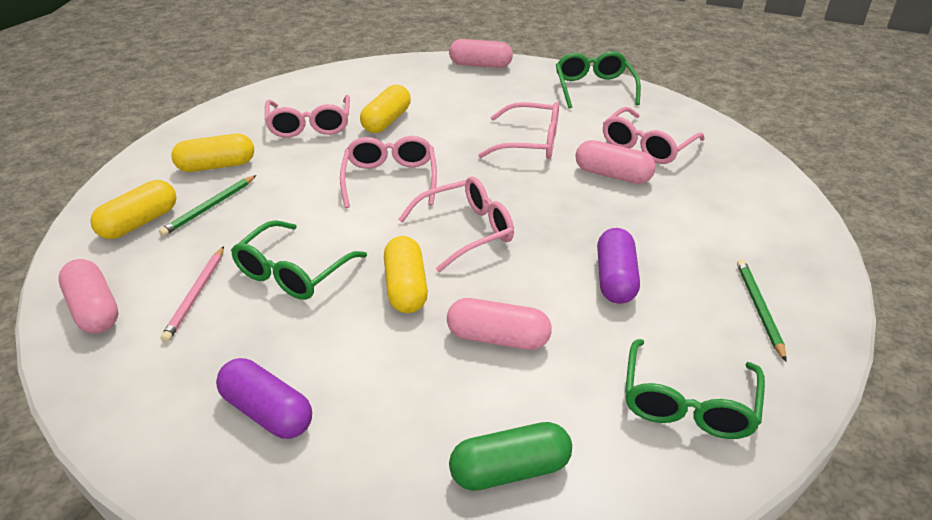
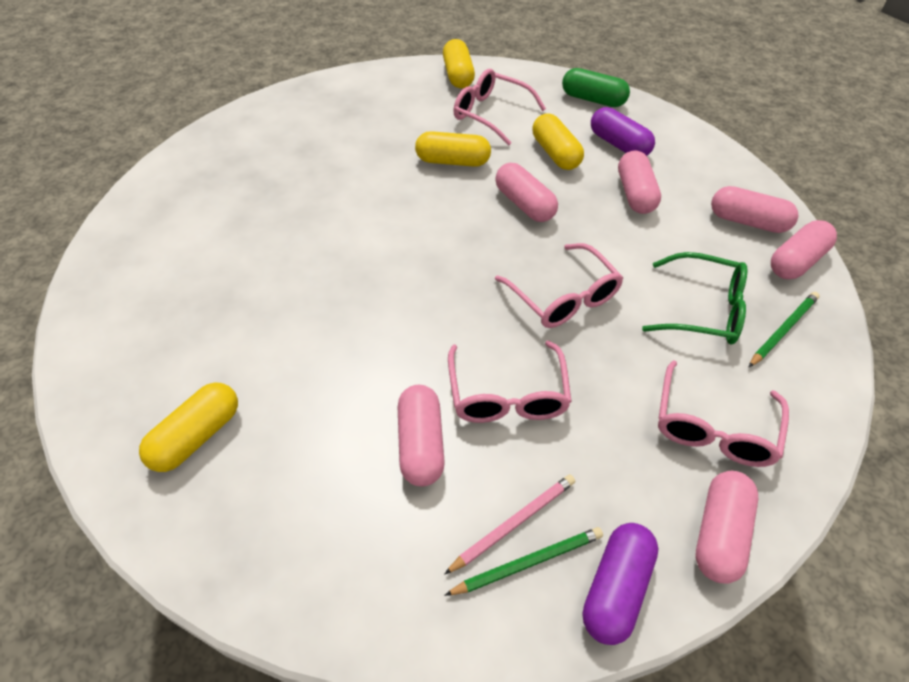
green glasses: [231,220,367,300] [556,51,641,109] [625,339,765,439] = 3 -> [642,252,747,345] = 1
pink capsule: [58,259,118,334] [447,298,552,350] [449,39,513,68] [575,140,656,184] = 4 -> [398,385,445,487] [495,163,558,222] [618,150,661,214] [696,471,758,584] [711,186,798,233] [771,220,837,279] = 6
pink glasses: [265,95,350,138] [340,136,437,208] [398,176,514,272] [478,102,559,159] [603,107,705,164] = 5 -> [448,341,572,423] [453,69,546,146] [495,243,623,328] [658,360,789,467] = 4

